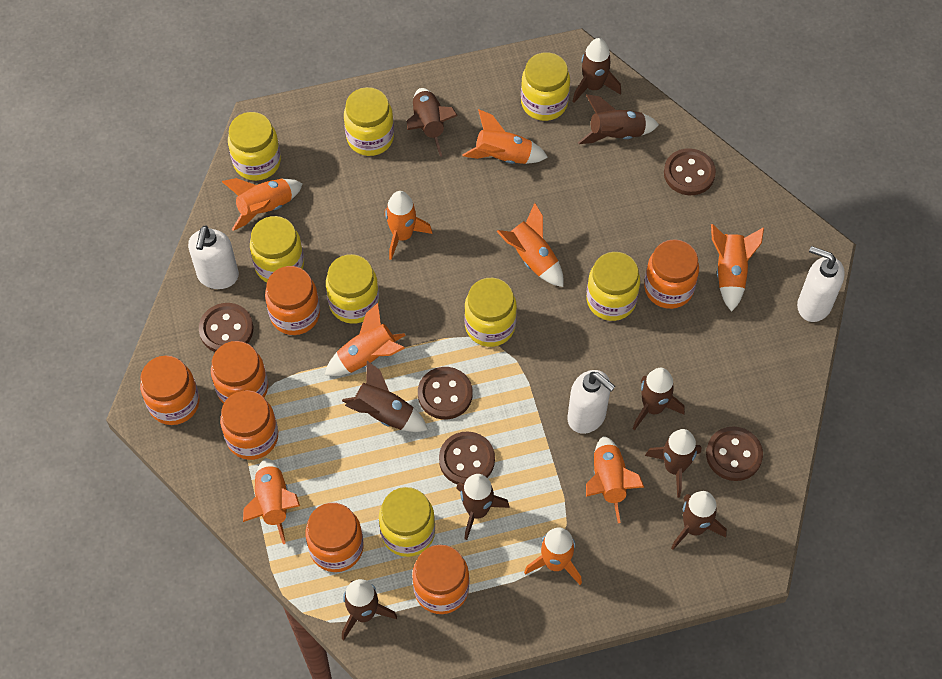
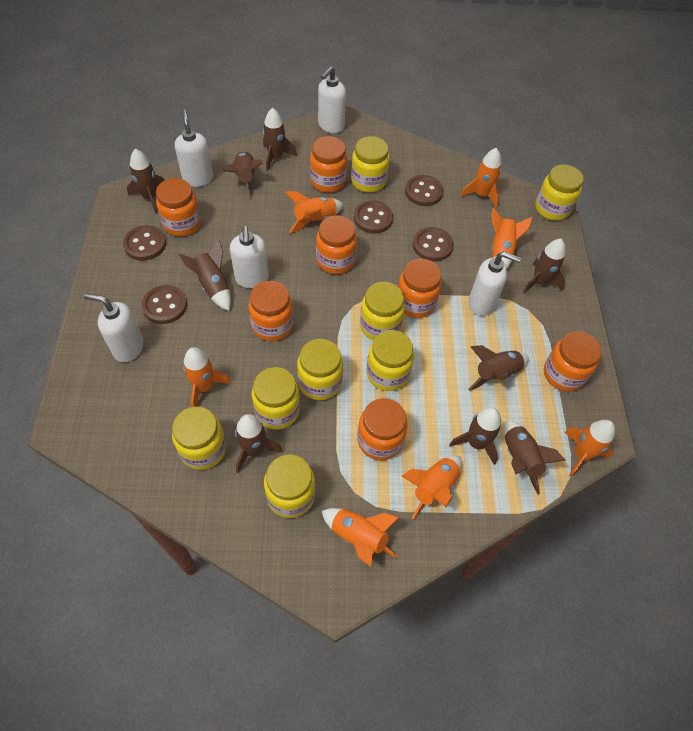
orange rocket: [222,178,303,231] [243,458,300,544] [325,303,405,376] [385,191,432,260] [462,109,548,164] [496,203,563,287] [524,527,582,585] [586,436,644,523] [711,224,764,312] = 9 -> [183,347,231,407] [285,191,344,233] [322,508,399,567] [402,455,462,519] [461,148,502,209] [491,208,533,269] [564,420,615,476] = 7
white soap dispenser: [188,225,239,289] [568,370,615,434] [797,246,845,322] = 3 -> [84,293,144,362] [175,110,213,187] [230,226,269,288] [318,66,346,133] [468,251,521,316] = 5

